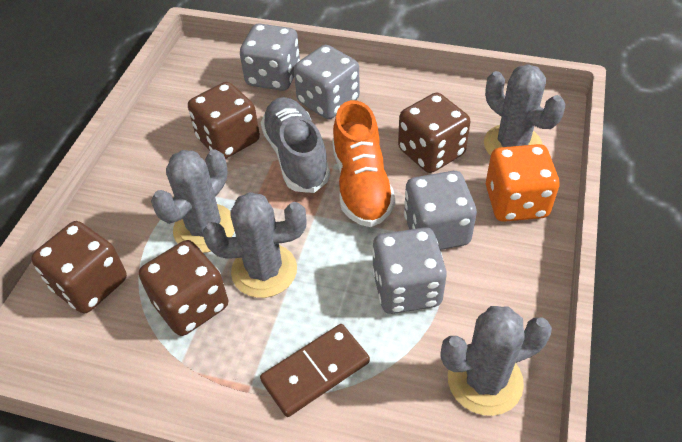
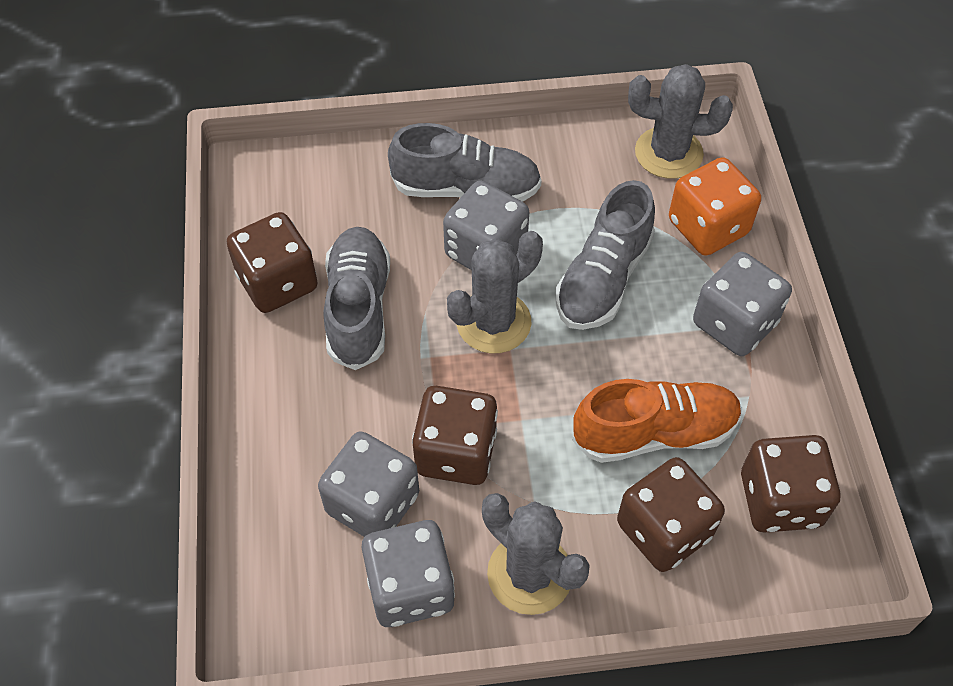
brown domino: [260,324,370,417] = 1 -> none = 0
grey cactus: [151,149,234,253] [203,192,307,298] [441,306,552,416] [484,64,565,156] = 4 -> [447,231,543,353] [482,493,590,615] [628,64,733,179] = 3
grey shoe: [261,97,330,193] = 1 -> [323,227,390,370] [388,123,542,202] [556,180,655,330] = 3

